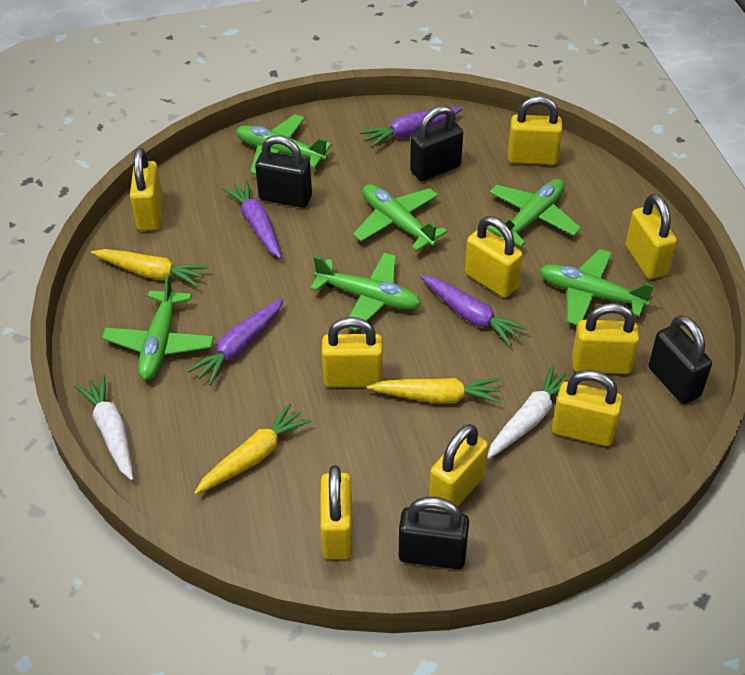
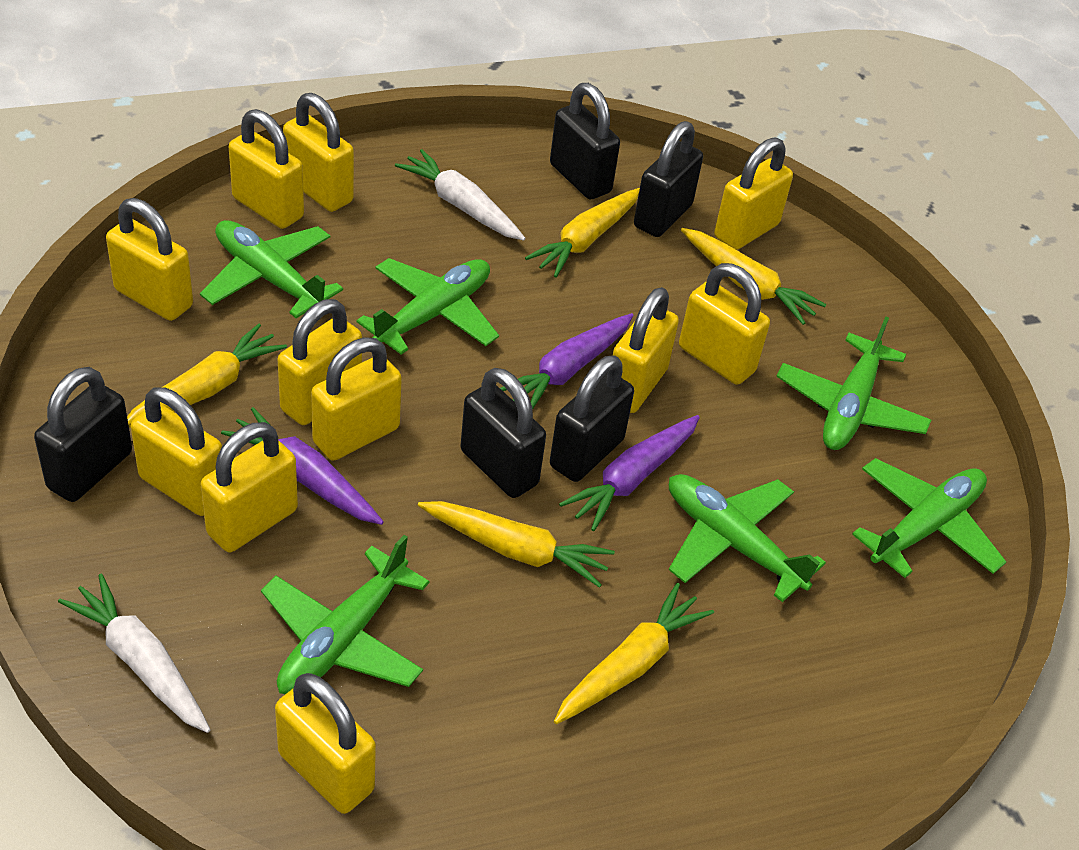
black padlock: [255,135,312,208] [399,497,469,569] [410,106,463,181] [648,315,712,404] = 4 -> [34,367,132,502] [461,368,546,498] [550,83,620,199] [550,355,634,482] [634,121,703,237] = 5
purple carrot: [187,298,284,386] [222,180,282,259] [360,107,463,148] [420,275,528,346] = 4 -> [221,407,384,525] [500,313,634,410] [559,415,700,531] = 3
yellow carrot: [91,249,208,287] [194,403,311,494] [367,378,501,404] = 3 -> [127,324,287,428] [418,501,615,588] [525,188,640,278] [554,583,714,724] [681,228,826,325] = 5
yellow padlock: [130,148,163,231] [320,465,353,559] [322,317,383,387] [429,424,488,512] [465,216,523,298] [508,96,563,165] [552,370,623,446] [572,303,639,374] [626,194,677,279] = 9 -> [106,198,193,321] [131,387,222,516] [201,422,298,552] [229,109,304,229] [275,673,376,814] [277,299,362,425] [283,93,354,212] [311,337,402,461] [613,287,679,413] [679,263,770,385] [714,137,793,250] = 11

